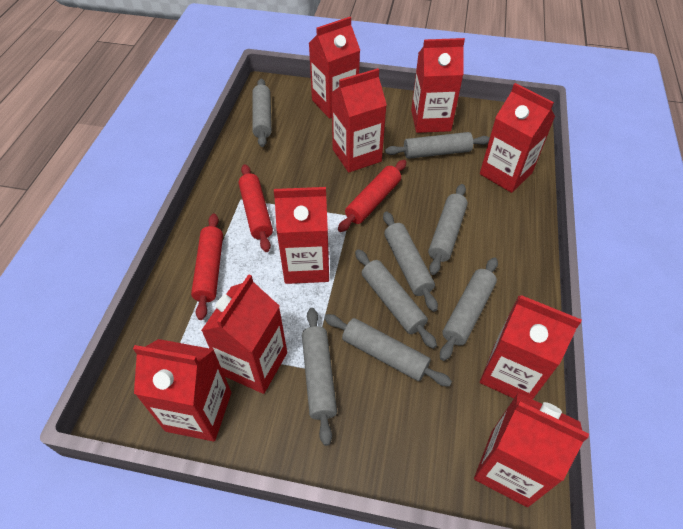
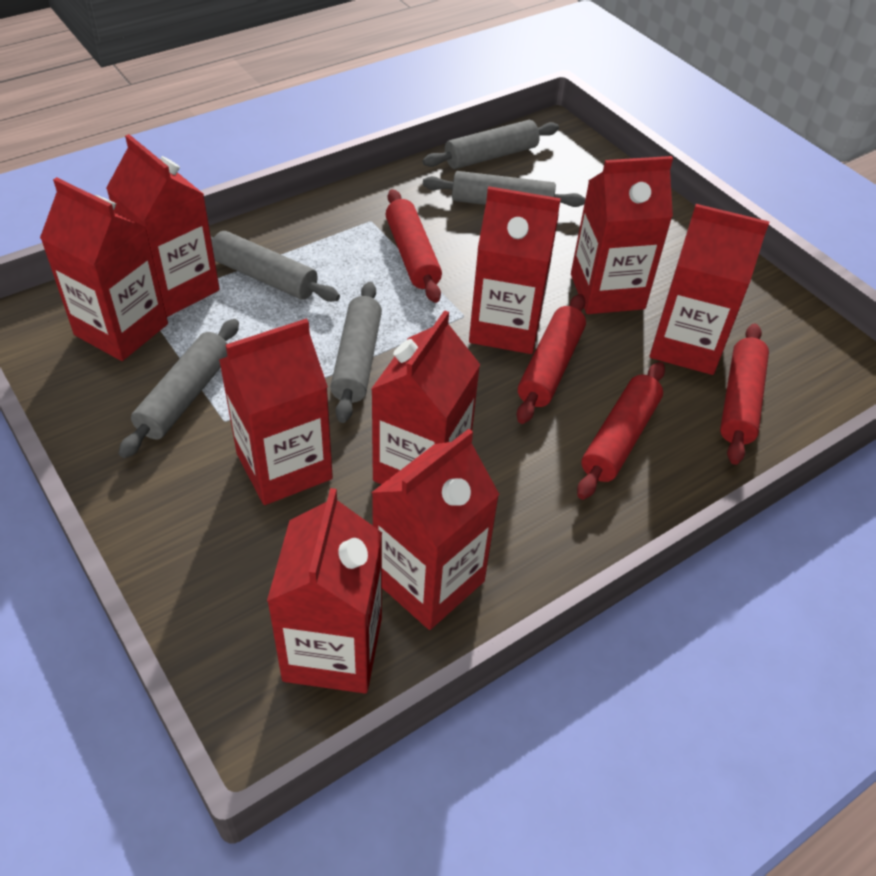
grey rolling pin: [252,79,272,147] [302,308,337,446] [324,314,452,387] [355,249,437,349] [383,211,438,312] [385,132,490,159] [428,184,468,275] [440,257,498,361] = 8 -> [118,319,239,458] [211,231,340,302] [330,282,382,423] [423,120,559,169] [423,171,585,207] = 5
red rolling pin: [191,214,223,320] [239,164,273,252] [338,160,406,232] = 3 -> [386,189,442,303] [517,294,586,424] [577,362,665,500] [720,323,769,465] = 4

